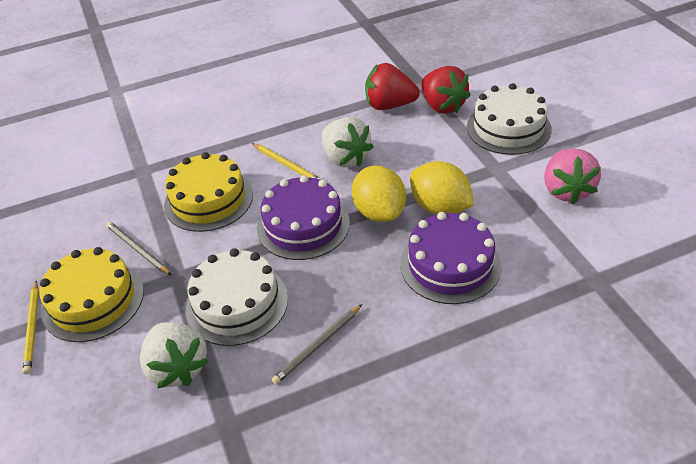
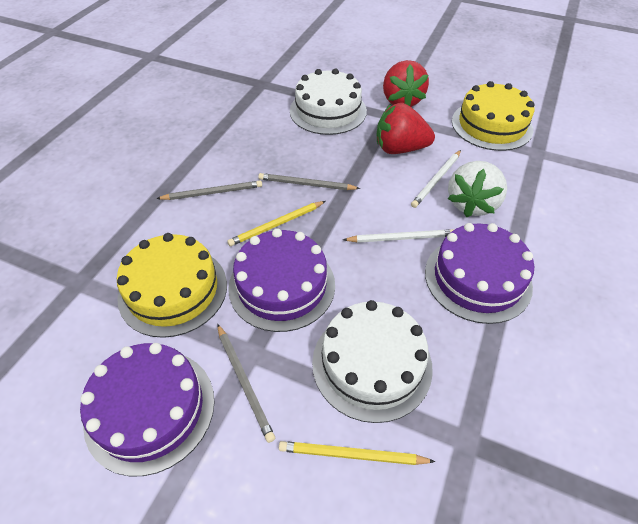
grey pencil: [106,221,171,275] [271,304,362,385] = 2 -> [156,180,262,200] [217,324,275,443] [258,173,360,190] = 3
pink strawberry: [544,148,601,204] = 1 -> none = 0
purple cake: [257,175,350,260] [400,212,501,304] = 2 -> [80,343,215,476] [228,229,335,332] [425,223,534,324] = 3
white pencil: none = 0 -> [343,229,454,243] [411,150,461,208] = 2
white strawberry: [140,322,209,388] [322,117,374,167] = 2 -> [447,161,507,217] = 1
yellow lemon: [352,165,406,222] [410,161,474,215] = 2 -> none = 0

